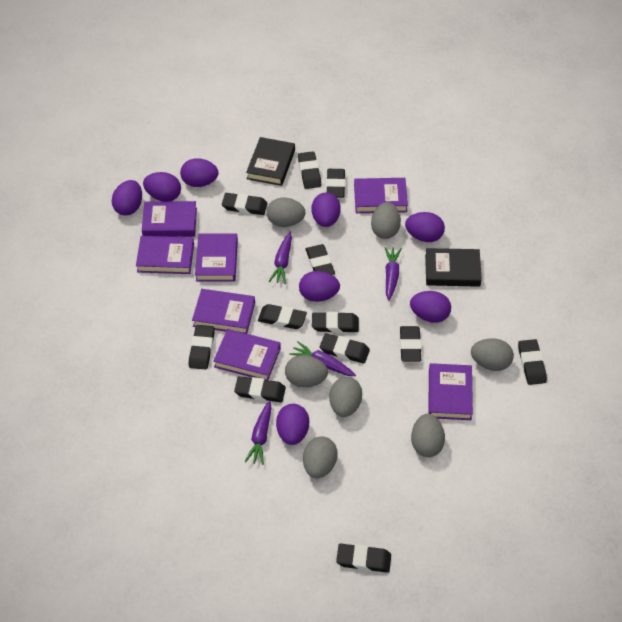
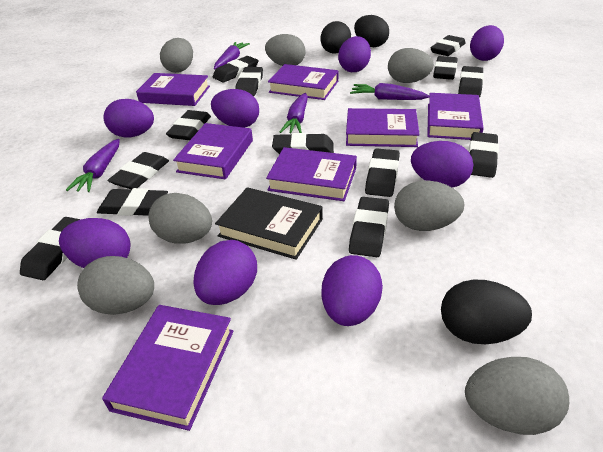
black book: [246,137,295,186] [425,248,482,287] = 2 -> [215,187,323,260] = 1
black egg: none = 0 -> [321,21,351,54] [354,15,389,47] [441,280,532,344] = 3
black eraser: [189,325,215,370] [222,193,268,215] [234,376,286,403] [258,304,307,329] [298,151,321,189] [305,244,335,275] [312,312,359,333] [320,333,370,364] [326,169,345,198] [336,543,391,573] [400,326,421,362] [518,339,547,385] = 12 -> [20,217,81,280] [97,188,168,216] [107,152,169,189] [166,110,211,140] [213,56,259,83] [235,67,263,96] [272,133,334,154] [349,197,389,257] [365,148,400,197] [431,35,465,56] [433,56,458,80] [458,66,484,97] [469,132,499,178] = 13

